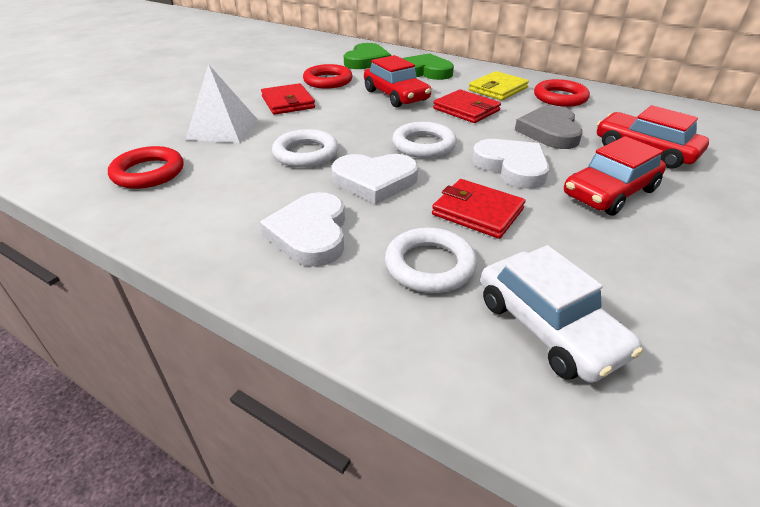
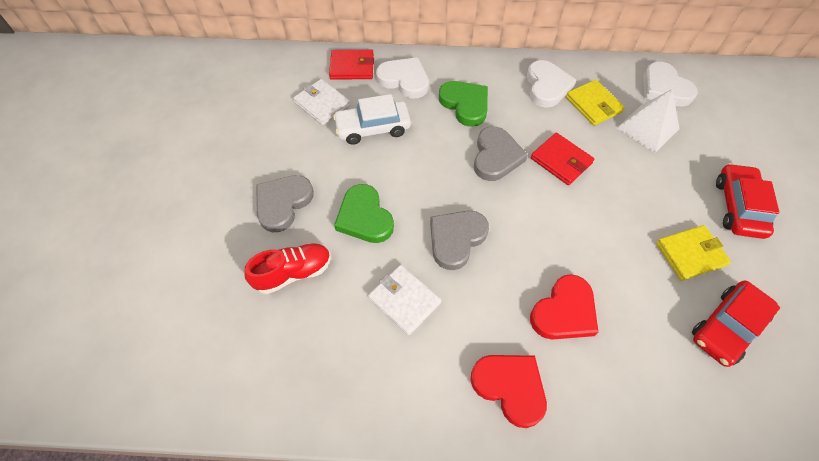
grey heart: [515,105,583,149] = 1 -> [256,175,314,232] [430,211,489,270] [474,127,528,181] = 3
red car: [364,55,431,107] [564,136,666,216] [597,105,709,169] = 3 -> [692,280,780,367] [716,163,780,239] = 2
red heart: none = 0 -> [470,355,547,428] [530,274,598,340] = 2
red ring: [108,146,183,189] [303,64,353,89] [534,79,590,107] = 3 -> none = 0
red shoe: none = 0 -> [244,243,331,294] = 1
red wallet: [261,83,315,115] [432,179,525,239] [433,89,501,123] = 3 -> [329,50,374,80] [531,133,594,185] = 2
white ring: [272,129,338,168] [385,227,477,293] [392,122,457,158] = 3 -> none = 0
white wallet: none = 0 -> [293,79,351,125] [368,265,441,335] = 2
yellow wallet: [469,71,529,100] = 1 -> [566,80,625,125] [656,225,731,281] = 2

